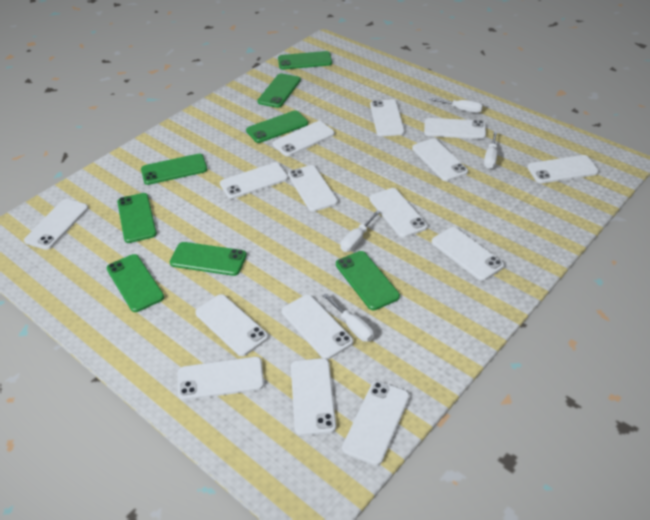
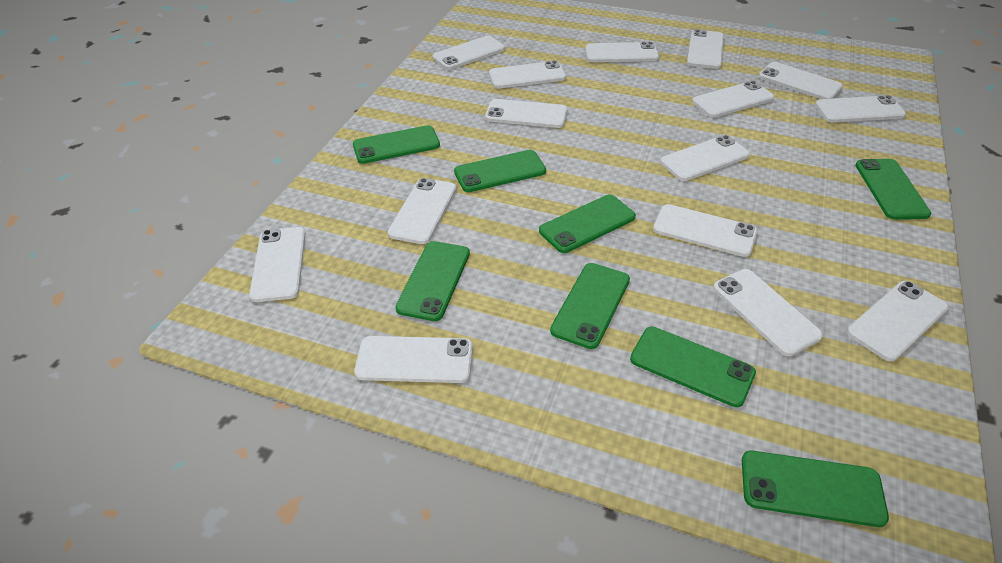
white screwdriver: [322,293,374,342] [341,210,380,252] [429,98,483,113] [484,131,497,169] = 4 -> none = 0

